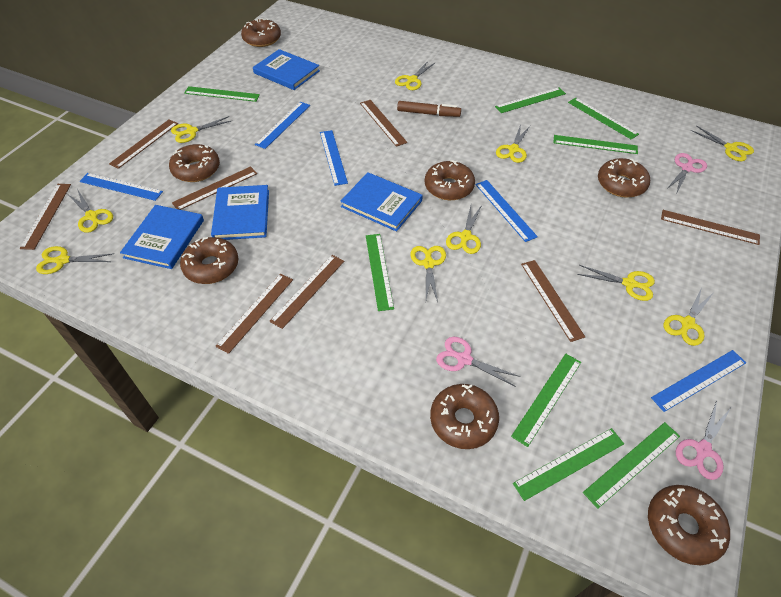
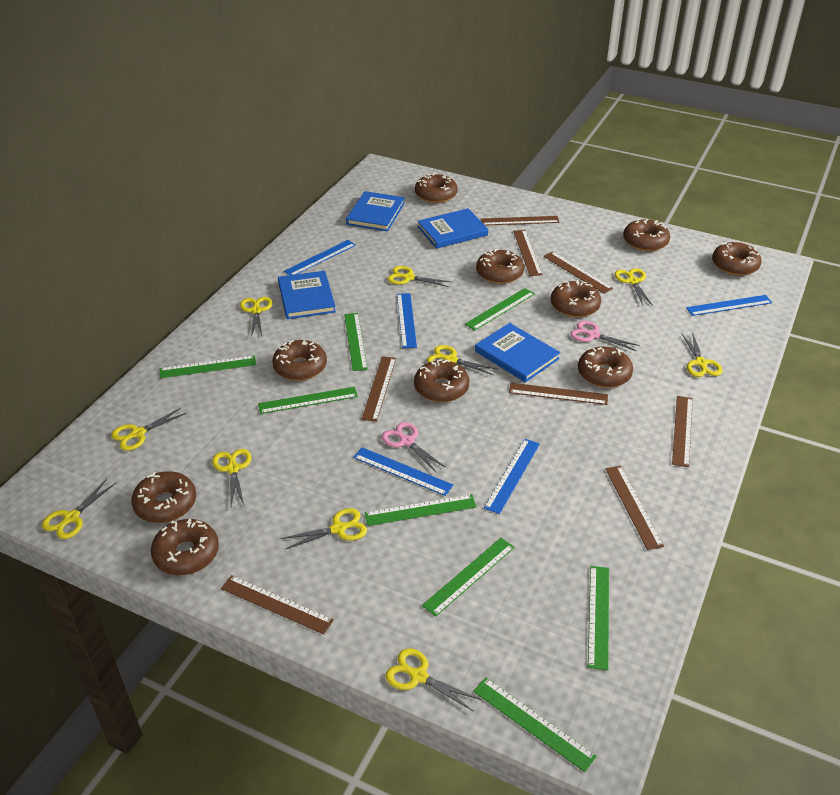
brown donut: [169,144,220,182] [180,237,239,284] [241,18,281,47] [425,160,475,200] [430,384,499,449] [598,158,650,198] [648,485,730,565] = 7 -> [131,471,196,523] [151,518,219,575] [272,340,327,381] [414,359,469,402] [415,173,458,203] [476,249,524,284] [551,280,601,318] [578,346,633,388] [623,218,670,251] [712,242,762,276] = 10
brown marker: [397,101,461,117] = 1 -> none = 0
pink scissors: [436,337,520,387] [667,153,707,192] [676,400,731,480] = 3 -> [382,422,445,472] [571,321,640,351] = 2

